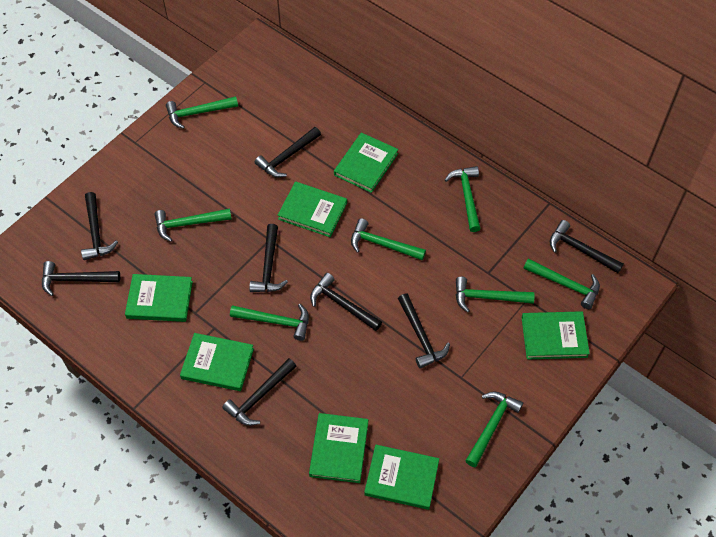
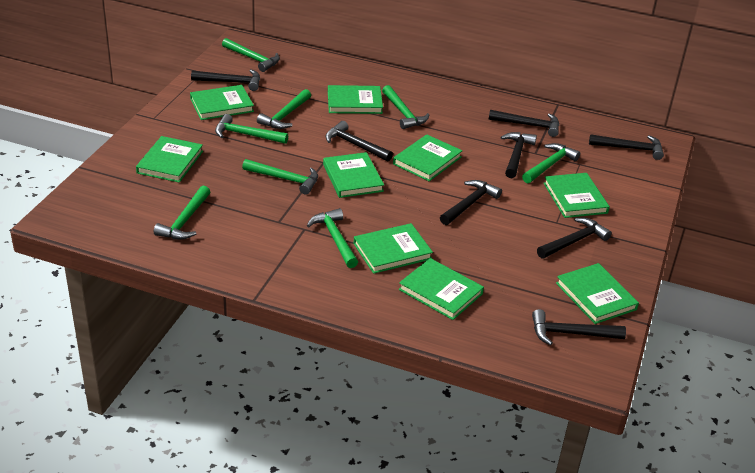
green book: [125,274,193,322] [180,333,254,391] [278,181,347,237] [309,413,368,483] [334,133,398,193] [364,445,439,510] [522,311,590,360] = 7 -> [136,136,203,183] [190,85,254,120] [323,152,384,198] [328,85,383,114] [353,223,433,274] [393,134,462,181] [399,258,484,320] [544,173,610,218] [556,263,639,324] = 9

